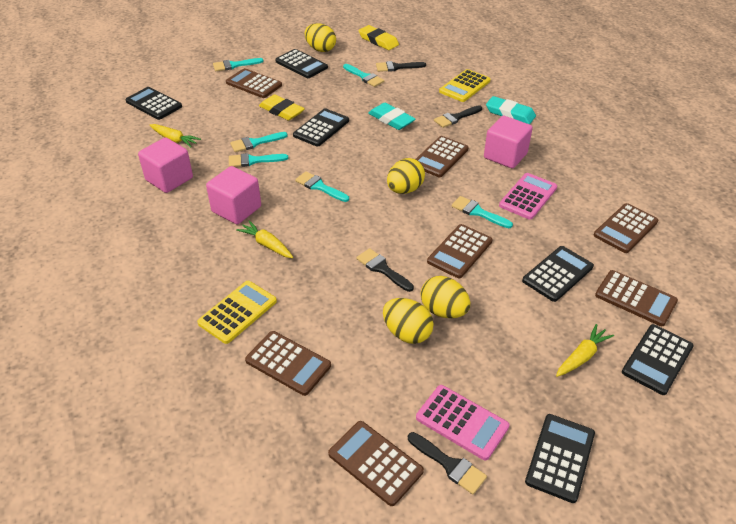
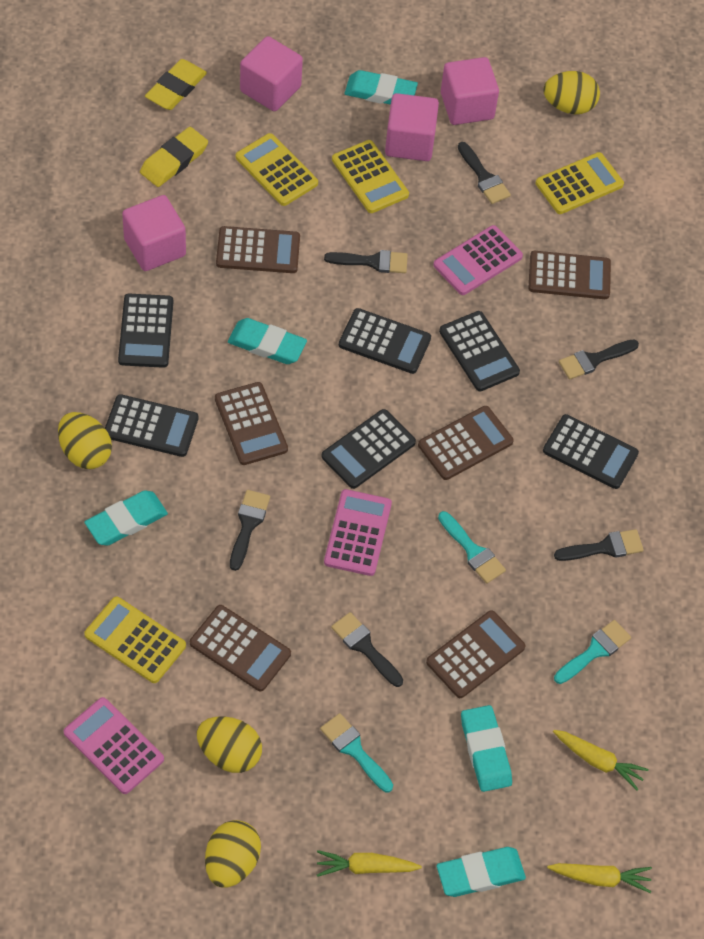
black brush: [356,248,414,292] [376,61,426,72] [408,432,487,495] [434,105,482,128] = 4 -> [230,490,270,571] [324,250,408,273] [331,612,403,687] [458,142,511,204] [554,529,644,561] [559,339,639,380] = 6
brown calculator: [226,68,282,98] [245,331,331,396] [328,421,424,506] [416,136,469,177] [427,224,493,278] [594,203,658,253] [595,270,678,326] = 7 -> [190,605,291,691] [215,382,288,465] [216,226,300,273] [418,406,514,480] [426,610,525,698] [529,251,611,299] = 6
pink calculator: [416,385,509,460] [499,173,557,220] = 2 -> [64,697,164,794] [324,489,392,576] [434,225,523,295] = 3
pink cube: [138,137,193,193] [206,166,261,225] [484,116,533,169] = 3 -> [122,195,186,271] [240,36,303,111] [385,93,439,161] [441,57,499,125] = 4
turquoise brush: [213,58,264,71] [229,153,288,167] [230,132,288,152] [295,171,349,202] [343,64,384,87] [452,196,513,228] = 6 -> [320,713,393,792] [438,511,506,584] [554,620,631,684] = 3
turquoise eraser: [368,103,415,130] [486,96,536,124] = 2 -> [85,490,168,546] [228,318,307,364] [345,70,418,105] [437,847,526,897] [461,705,512,792] = 5
yellow calculator: [197,281,277,344] [439,69,490,102] = 2 -> [84,597,186,683] [236,133,318,206] [332,140,409,213] [536,152,624,214] = 4

